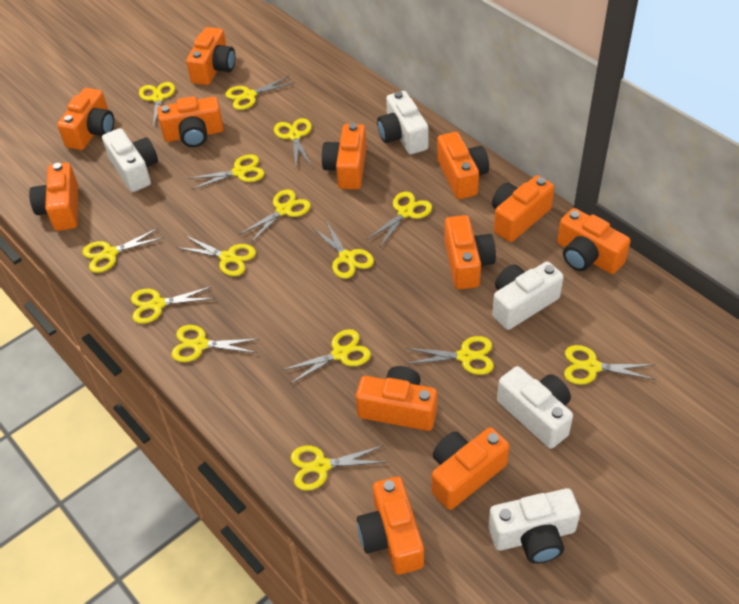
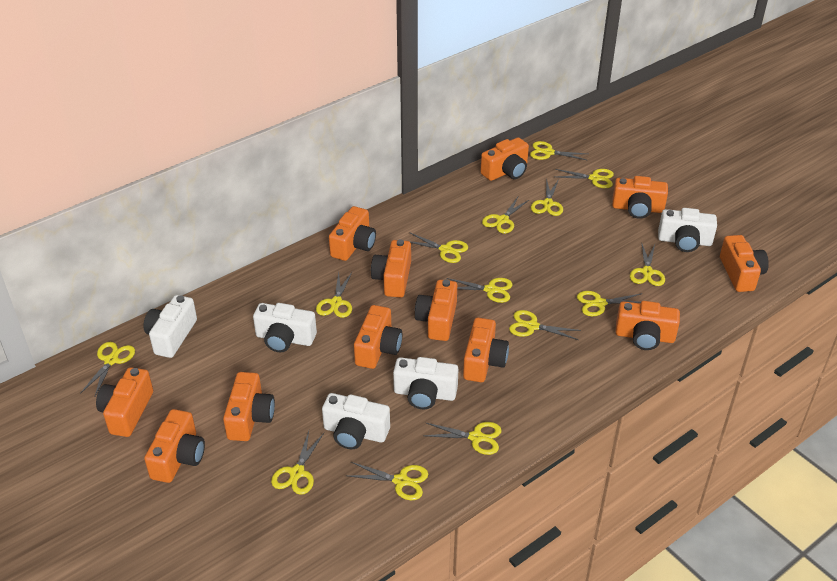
yellow scissors: [82,228,163,273] [131,286,215,324] [139,82,175,128] [171,325,258,362] [177,235,256,276] [188,154,264,190] [225,76,294,110] [239,189,311,243] [274,118,312,166] [282,329,371,384] [291,445,386,491] [312,221,374,279] [367,192,432,247] [405,336,494,375] [564,345,656,385] = 15 -> [80,342,135,396] [271,431,324,495] [316,272,352,318] [348,462,428,500] [409,232,468,263] [424,422,501,455] [447,278,513,303] [482,197,530,234] [509,310,581,340] [530,141,587,160] [531,178,563,216] [555,169,614,188] [577,291,643,316] [630,242,665,286] = 14

